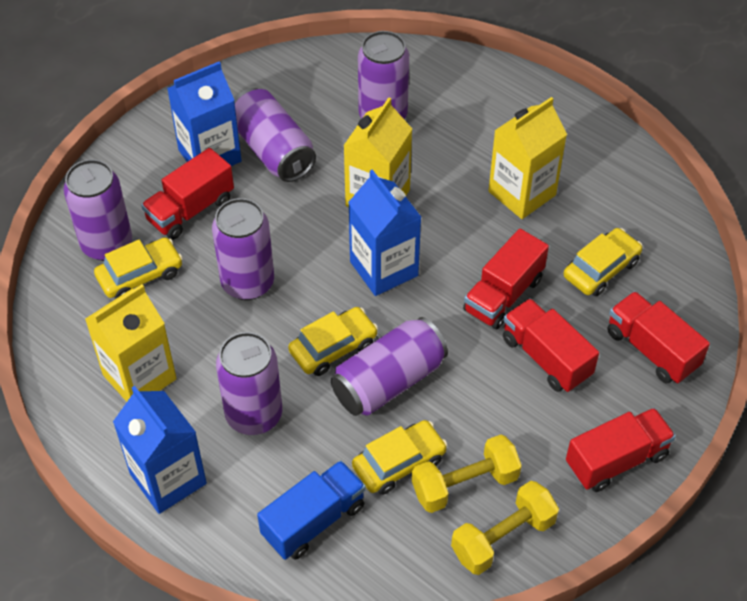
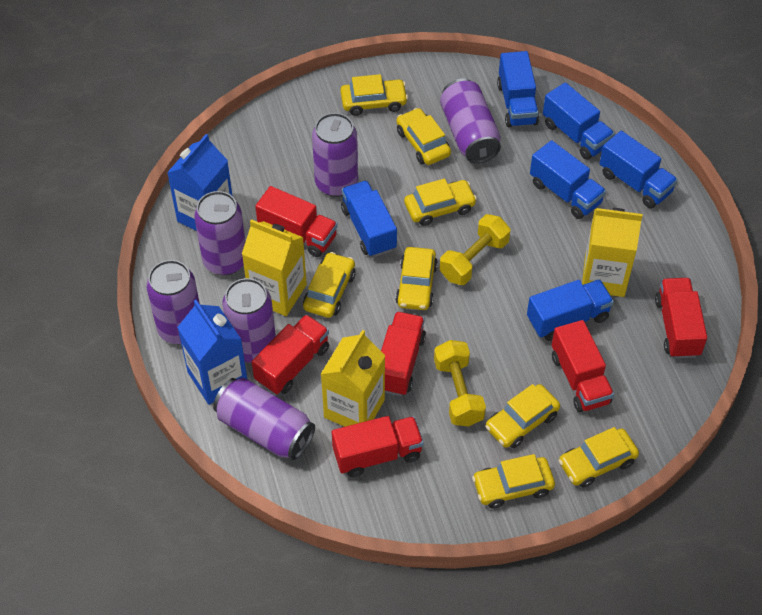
blue carton: [113,386,207,514] [167,61,242,166] [348,169,421,296] = 3 -> [167,134,232,231] [177,300,247,405] = 2
blue truck: [257,460,366,560] = 1 -> [341,181,397,257] [497,51,539,127] [527,279,614,341] [530,140,606,219] [543,82,615,160] [599,131,678,208] = 6
red truck: [141,148,234,240] [463,229,549,329] [503,298,599,392] [566,408,676,492] [608,291,710,384] = 5 -> [252,315,329,395] [255,186,338,257] [332,416,424,477] [381,311,426,396] [552,320,614,412] [655,278,707,358] = 6
yellow car: [94,237,183,298] [288,307,378,376] [352,420,447,495] [564,228,642,296] = 4 -> [303,252,356,318] [340,74,408,116] [395,247,438,310] [397,108,451,165] [404,178,477,226] [472,454,555,509] [485,384,560,448] [559,427,639,488] = 8

